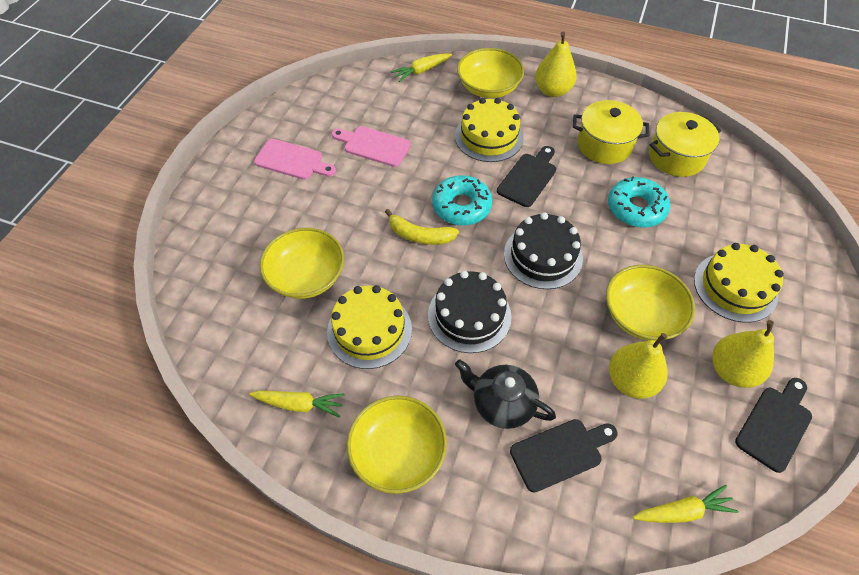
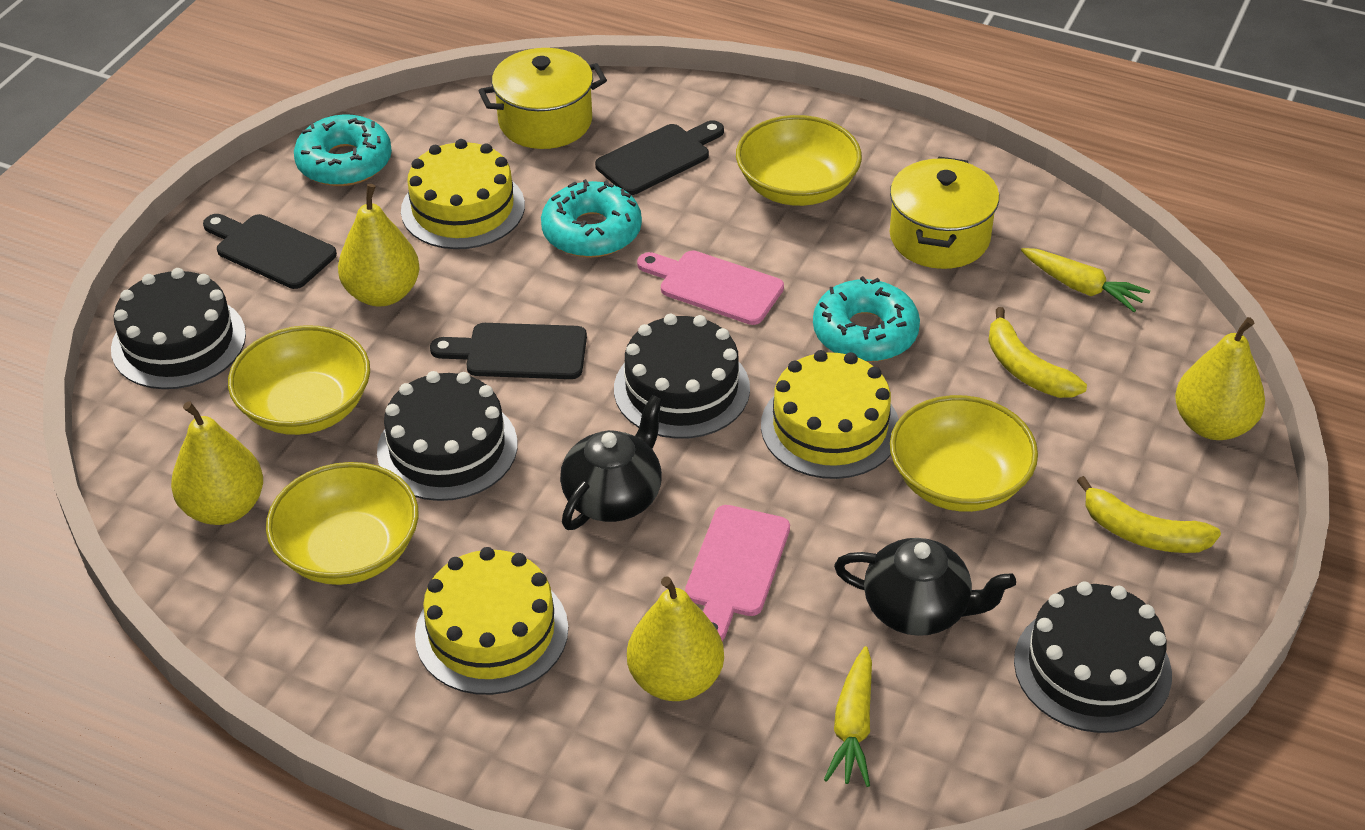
black cake: [428,271,511,353] [504,212,583,289] = 2 -> [111,268,246,389] [377,371,517,501] [614,314,750,439] [1014,582,1172,733] = 4
black teapot: [455,359,556,429] = 1 -> [560,395,663,530] [834,538,1016,636] = 2
turquoise donut: [432,175,492,226] [608,176,670,228] = 2 -> [294,115,392,186] [541,179,642,258] [813,276,920,362] = 3
yellow banana: [385,209,459,245] = 1 -> [988,307,1087,398] [1077,476,1221,553] = 2
yellow carrot: [249,390,345,418] [391,53,452,82] [633,485,739,523] = 3 -> [824,646,872,787] [1021,248,1150,312] = 2
yellow pear: [535,32,577,97] [609,333,668,399] [712,320,774,388] = 3 -> [171,401,263,525] [338,184,420,307] [627,576,724,701] [1175,317,1265,440] = 4

